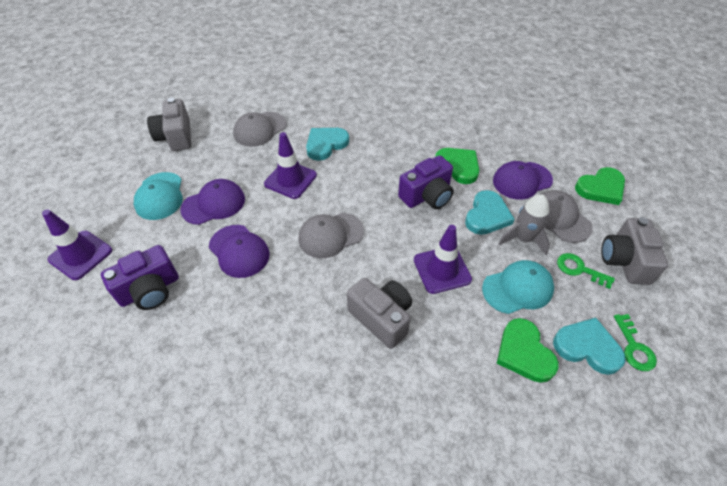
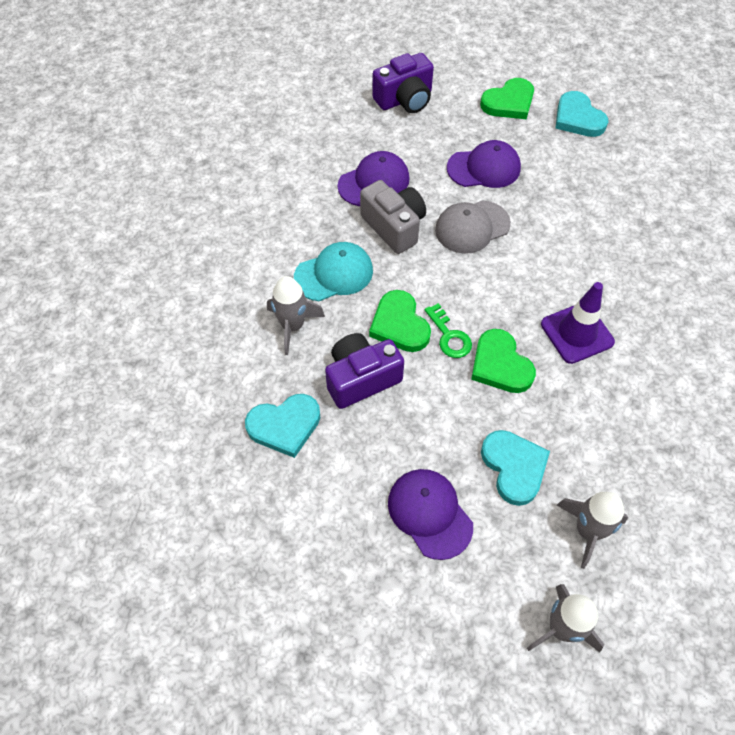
green key: [557,253,615,289] [614,314,657,371] = 2 -> [425,303,472,358] = 1
grey camera: [147,98,191,151] [347,278,412,349] [601,217,668,285] = 3 -> [360,180,426,254] = 1
grey cap: [233,112,287,147] [298,213,364,258] [540,190,593,243] = 3 -> [435,200,511,254] = 1
grey rocket: [498,195,550,255] = 1 -> [267,276,325,355] [527,584,604,653] [557,492,628,569] = 3
purple traffic cone: [42,209,112,280] [264,132,317,199] [414,225,472,294] = 3 -> [541,282,615,364] = 1
turquoise cap: [134,172,183,220] [482,260,554,314] = 2 -> [294,242,373,301] = 1

